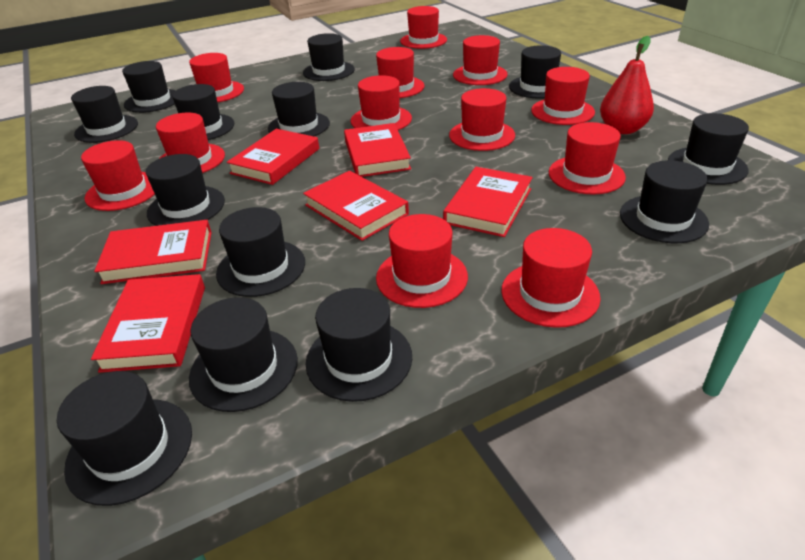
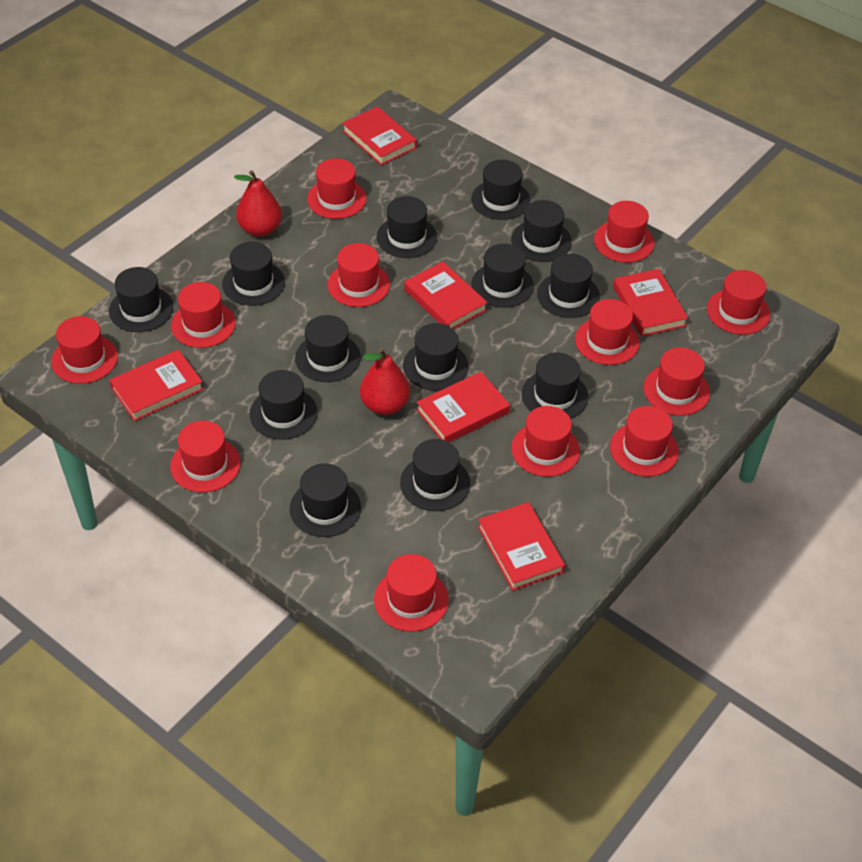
red pear: [600,36,654,134] = 1 -> [234,171,282,237] [360,348,410,415] = 2

